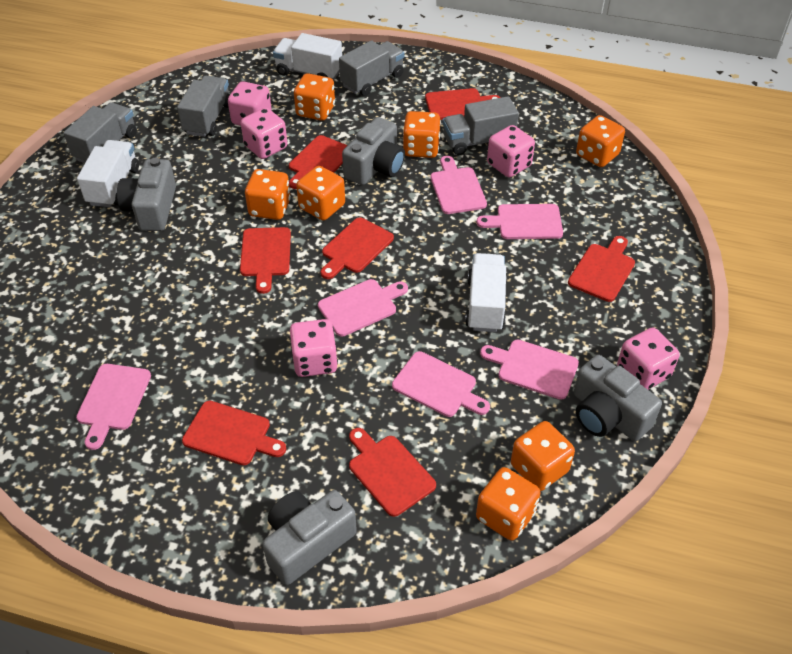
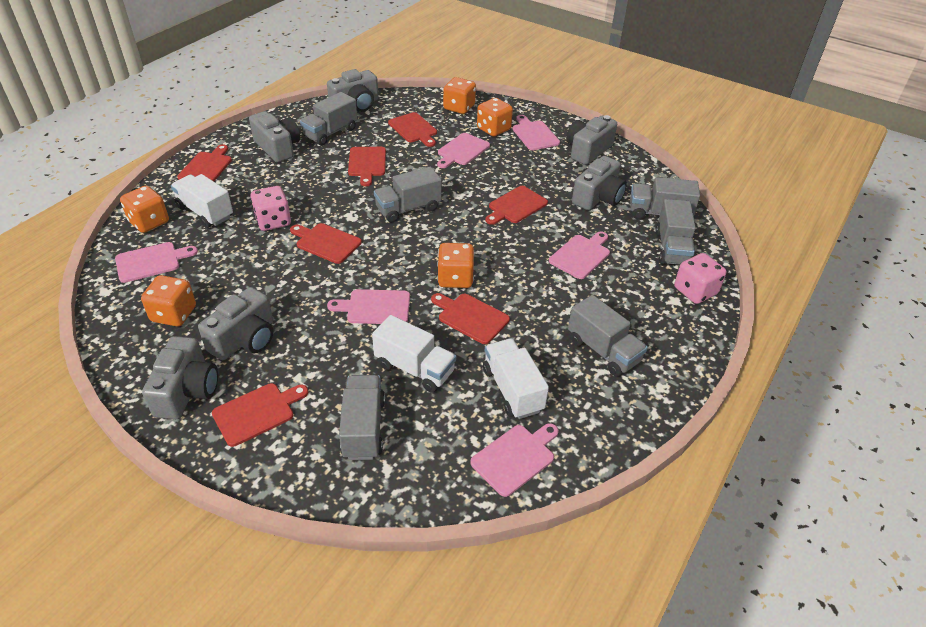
grey camera: [117,158,176,231] [262,490,357,585] [342,117,405,185] [574,355,662,441] = 4 -> [142,336,218,419] [198,287,273,360] [249,111,300,163] [327,69,378,112] [566,115,617,165] [572,156,627,210] = 6
grey truck: [64,102,137,163] [177,76,230,137] [339,40,404,96] [443,96,519,155] = 4 -> [300,92,358,145] [339,375,385,460] [374,167,442,223] [568,295,648,377] [630,177,700,219] [655,199,696,265] = 6
orange dice: [245,169,291,220] [294,73,335,121] [296,166,345,220] [403,111,441,158] [476,467,541,541] [511,421,575,491] [576,115,625,167] = 7 -> [120,186,169,233] [141,275,196,326] [437,243,474,288] [443,77,476,114] [477,98,513,137] = 5
pink dice: [228,81,272,126] [241,108,287,159] [290,319,338,377] [487,125,535,177] [617,327,680,390] = 5 -> [250,186,291,231] [674,253,726,304] = 2

